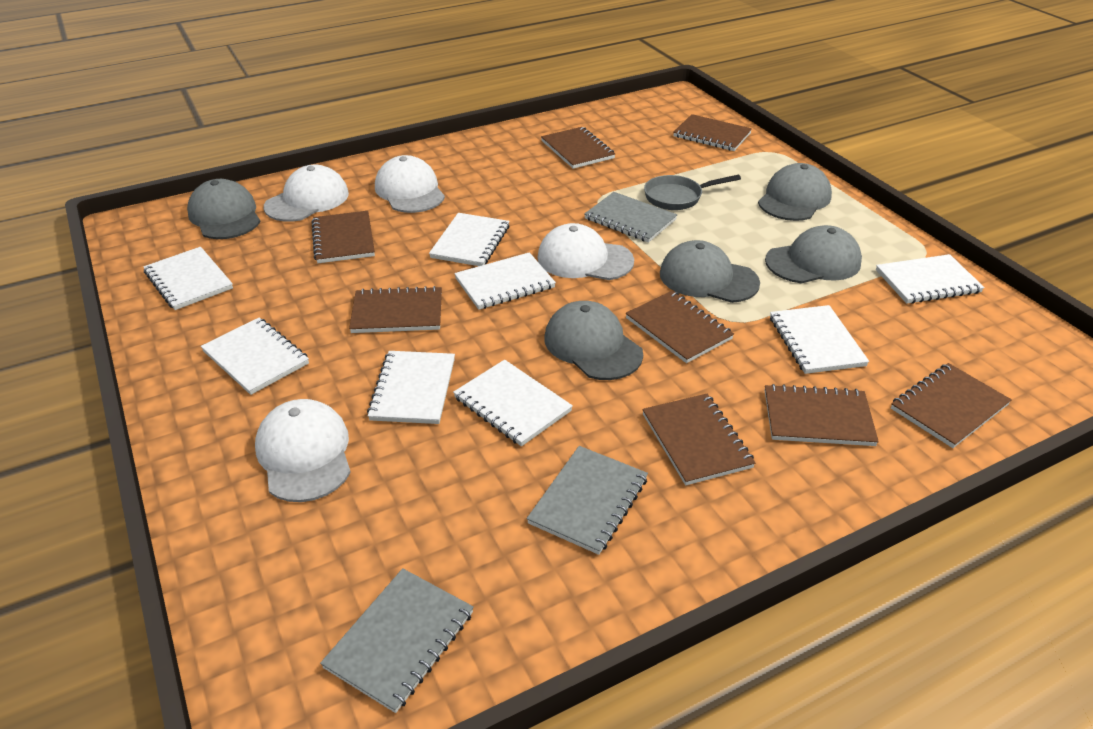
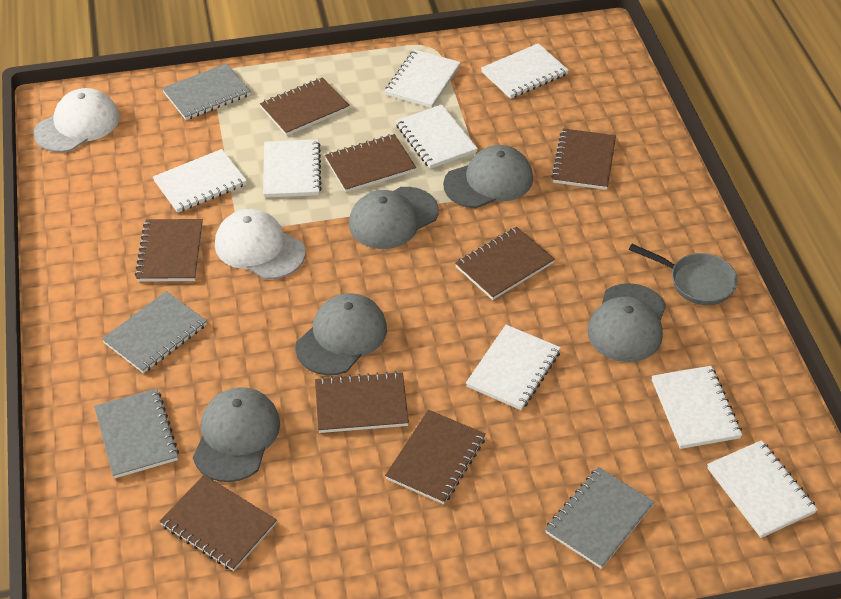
grey notebook: [320,568,474,713] [527,446,648,555] [584,192,677,243] = 3 -> [94,388,179,478] [102,291,207,373] [162,63,251,120] [545,467,655,569] = 4
white cap: [255,399,351,502] [264,165,349,222] [375,155,445,213] [537,223,634,280] = 4 -> [34,88,119,153] [215,209,305,279] = 2

